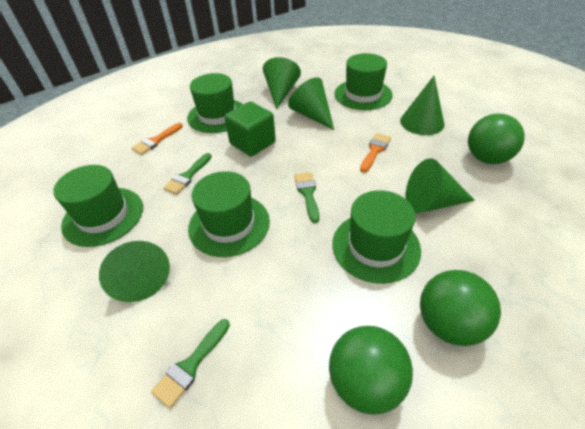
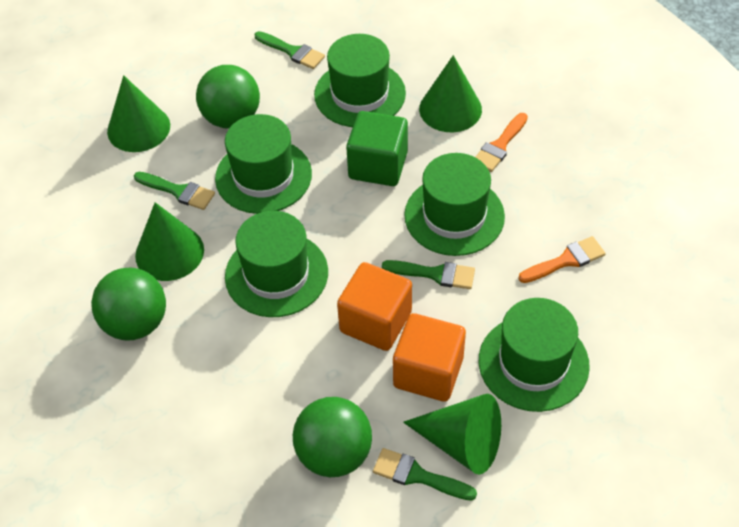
green brush: [151,319,230,408] [163,153,212,195] [294,172,320,223] = 3 -> [134,172,215,210] [255,31,325,69] [373,448,477,501] [382,260,475,289] = 4
green cone: [99,241,170,302] [263,57,301,109] [288,77,334,130] [400,76,444,135] [406,158,475,213] = 5 -> [107,75,170,152] [135,202,204,281] [403,394,501,475] [419,55,482,132] = 4
orange cube: none = 0 -> [337,262,412,351] [393,313,466,402] = 2

